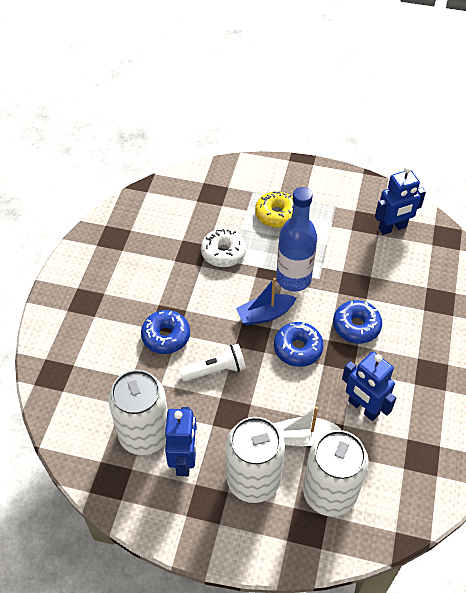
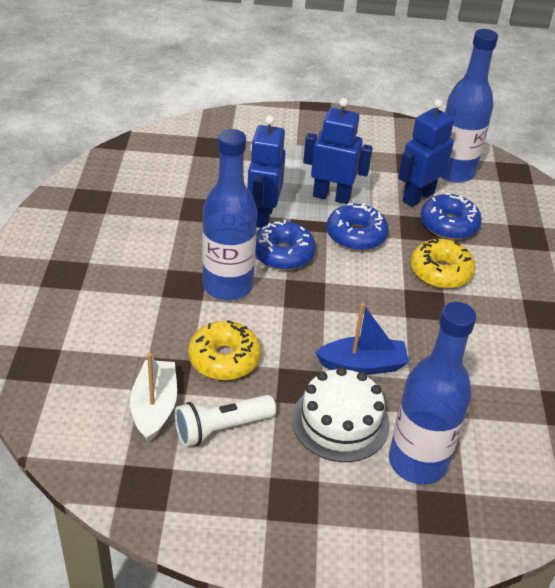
blue bottle: [276,187,317,291] = 1 -> [202,129,257,300] [389,302,476,484] [441,29,498,183] = 3
white cake: none = 0 -> [292,367,390,462] = 1
white can: [108,370,168,455] [226,417,285,503] [303,430,369,517] = 3 -> none = 0
white donut: [201,229,246,267] = 1 -> none = 0
yellow donut: [255,191,293,228] = 1 -> [188,320,261,380] [411,237,476,289] = 2

